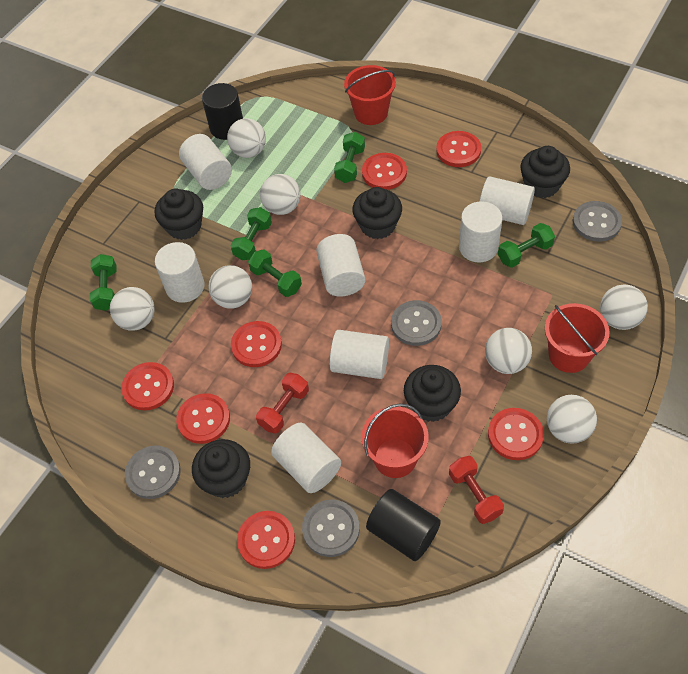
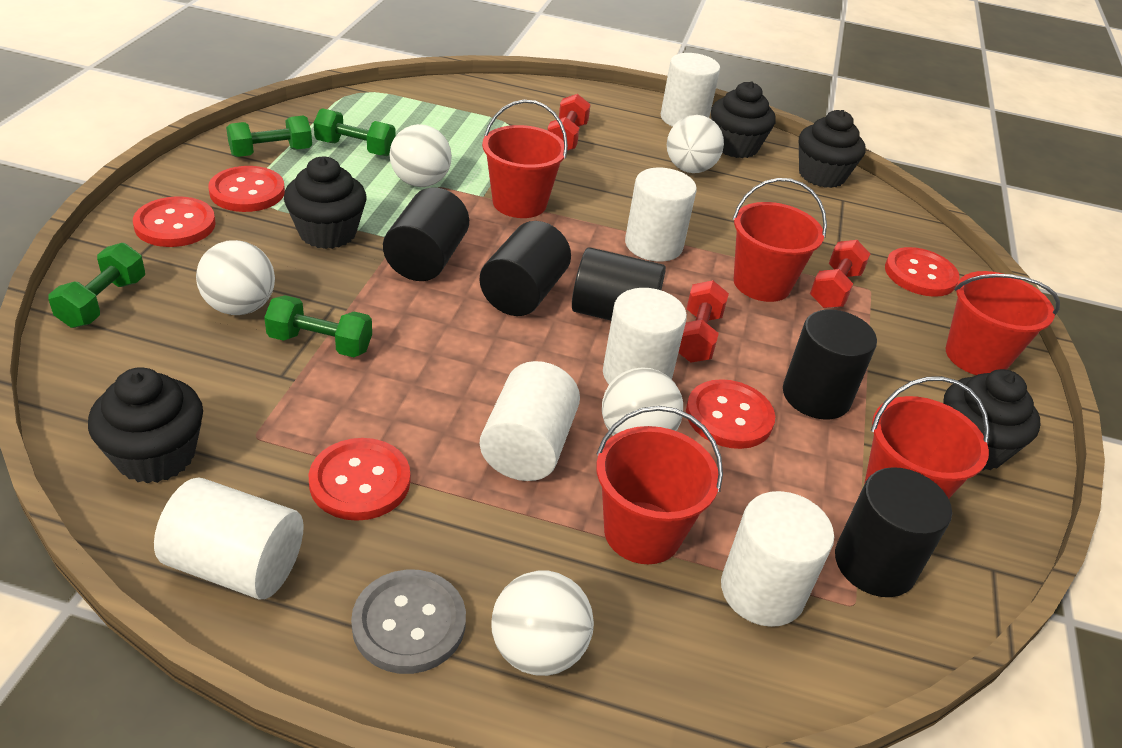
black cylinder: [202,83,243,140] [366,489,441,561] = 2 -> [383,187,469,281] [479,221,571,316] [572,247,666,321] [783,310,877,419] [835,467,952,597] = 5
green dumbbell: [90,254,116,311] [231,207,272,260] [248,249,302,297] [334,132,365,183] [498,223,555,268] = 5 -> [48,243,145,328] [226,115,312,157] [264,295,372,357] [314,108,395,156] = 4
grey button: [125,445,181,499] [302,499,360,557] [391,300,442,346] [573,201,622,242] = 4 -> [351,570,466,674] = 1
red bucket: [344,65,396,125] [361,403,429,478] [545,303,609,373] = 3 -> [482,100,568,218] [596,406,723,564] [733,178,827,302] [864,376,990,499] [945,271,1060,375] = 5
red button: [121,362,174,411] [176,393,230,444] [231,321,282,367] [237,511,295,569] [362,153,407,190] [436,131,481,167] [488,408,544,460] = 7 -> [133,196,216,247] [208,166,285,212] [309,438,410,521] [686,379,775,449] [885,247,960,297] = 5
red dumbbell: [256,373,309,434] [449,456,504,524] = 2 -> [547,94,591,151] [678,280,729,363] [810,240,870,308] = 3
white ball: [110,287,155,331] [208,265,252,308] [227,118,266,158] [260,174,301,215] [485,328,532,374] [547,395,597,444] [600,285,648,330] = 7 -> [196,240,275,315] [390,124,452,187] [491,571,594,676] [602,367,683,436] [667,115,724,173] = 5
white cylinder: [155,242,205,303] [179,134,232,190] [271,423,341,493] [316,234,365,297] [330,330,389,379] [459,201,503,262] [479,176,535,225] = 7 -> [154,478,304,599] [480,361,580,481] [603,288,687,384] [625,168,697,262] [661,53,720,127] [721,491,834,627] = 6

